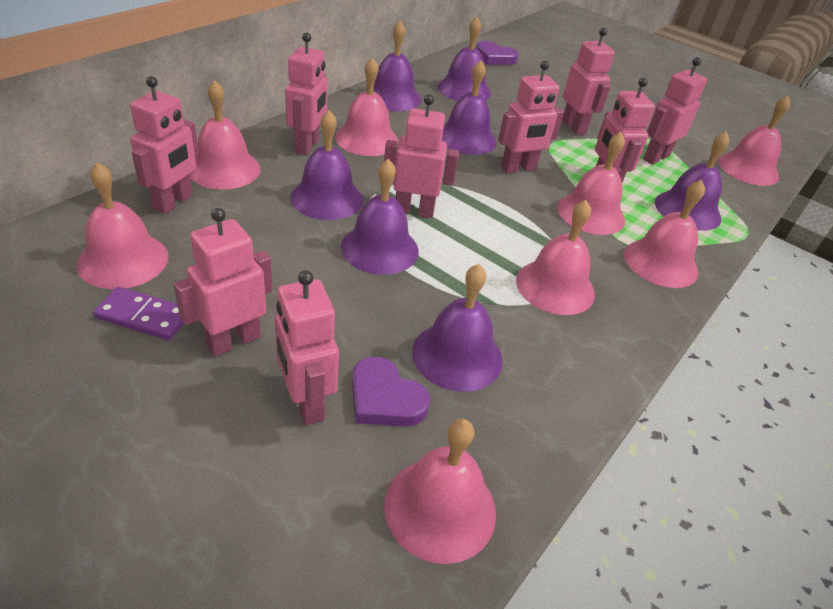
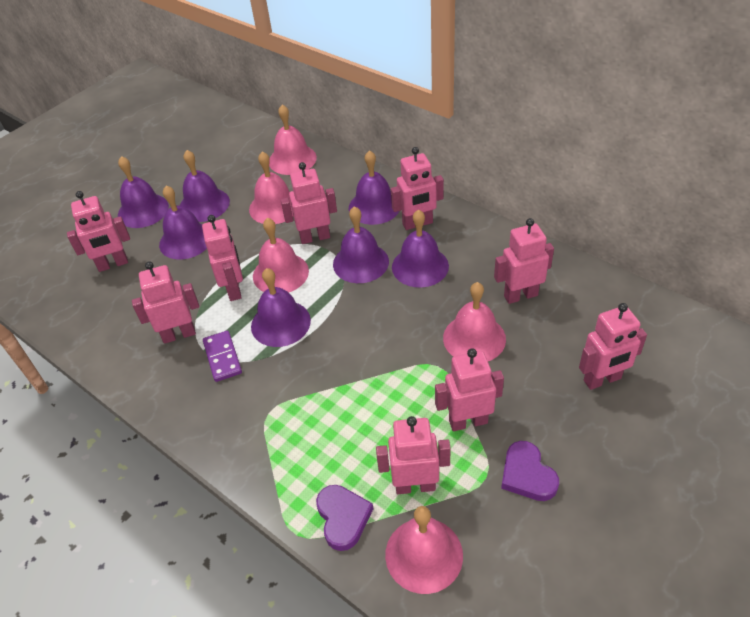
pink bell: [76,162,169,289] [190,80,260,189] [335,57,398,156] [384,419,496,564] [516,200,595,315] [557,132,625,235] [624,180,705,288] [718,96,790,186] = 8 -> [249,151,293,224] [253,218,309,293] [269,105,317,175] [385,506,463,594] [443,282,506,361] = 5

